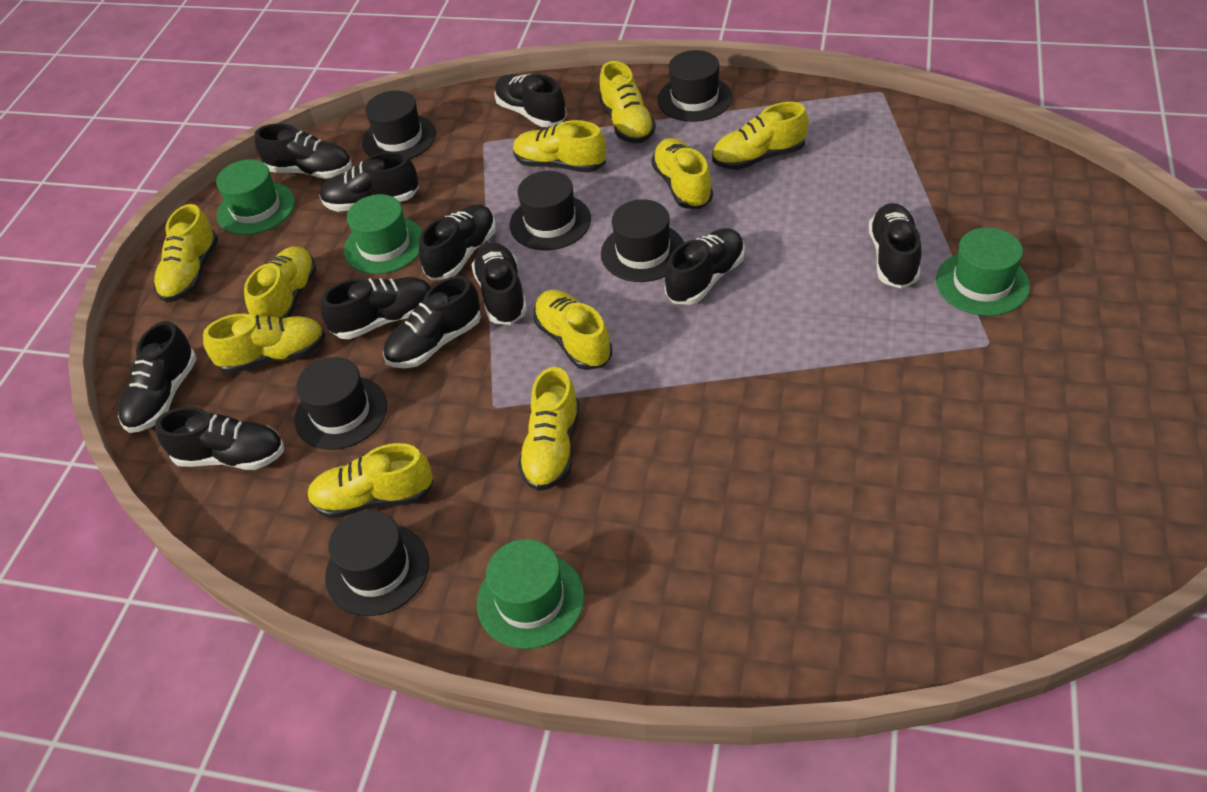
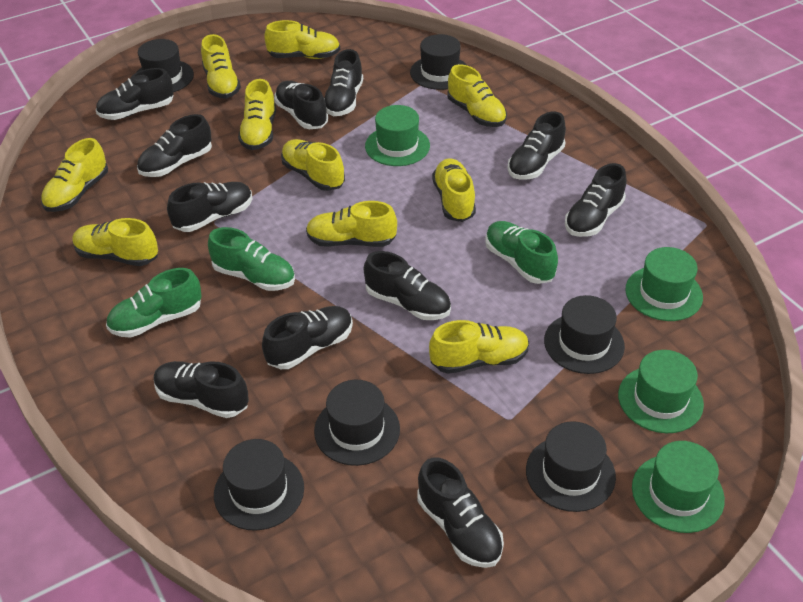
green shoe: none = 0 -> [106,268,202,337] [208,227,295,291] [485,221,558,284] = 3

